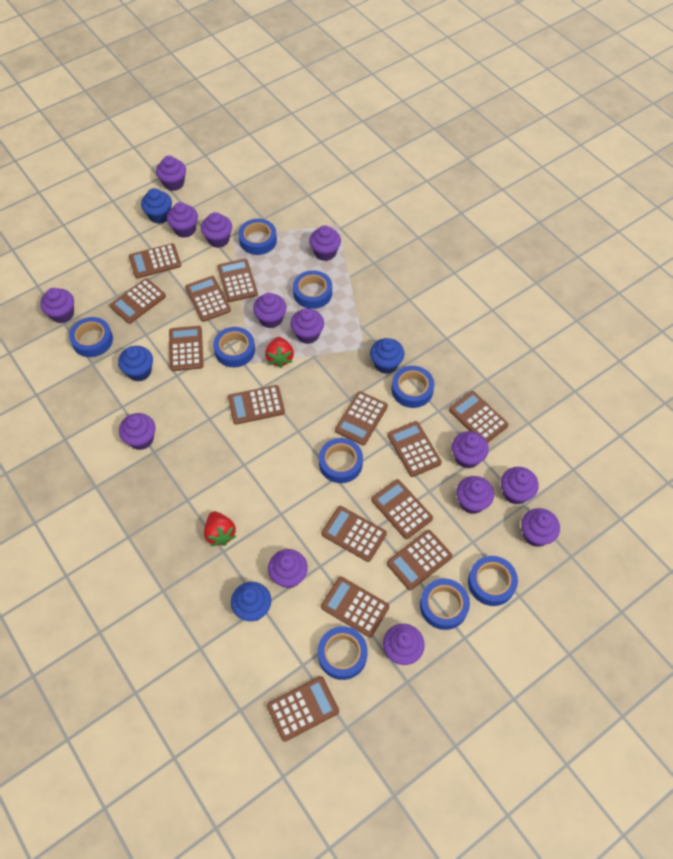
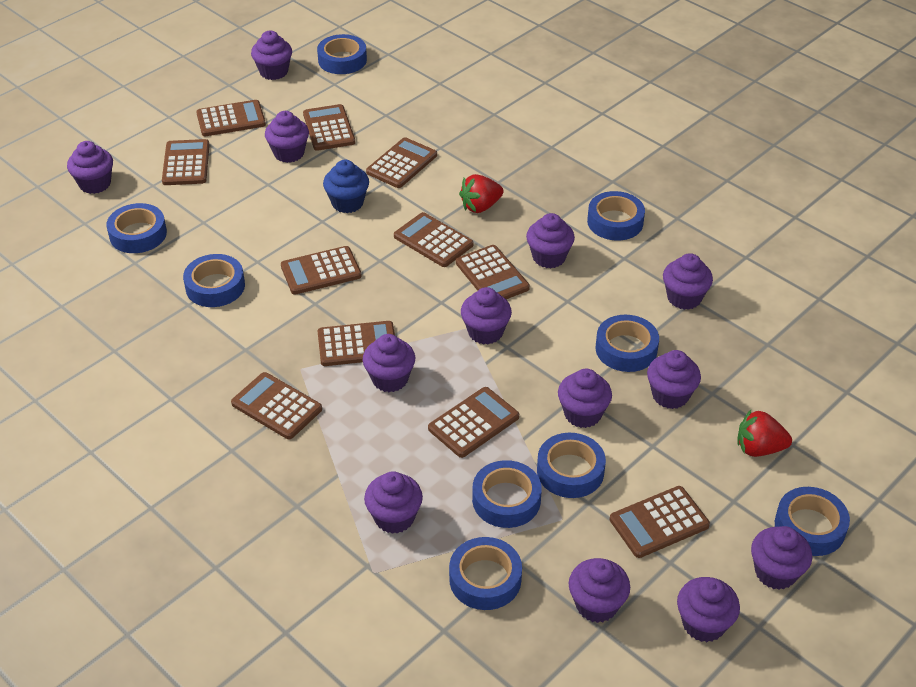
blue cupcake: [118,346,153,382] [141,188,172,224] [231,582,271,622] [370,338,405,374] = 4 -> [323,160,369,213] = 1
brown calculator: [110,278,166,324] [129,243,181,279] [169,326,204,371] [185,276,231,322] [217,258,258,302] [228,385,285,425] [267,676,339,742] [321,506,387,562] [321,577,389,638] [335,391,388,445] [371,479,433,539] [386,530,452,590] [387,421,442,477] [449,391,508,443] = 14 -> [162,139,210,185] [196,100,266,136] [231,372,322,439] [281,246,362,294] [303,104,355,151] [318,321,395,366] [366,137,437,188] [394,212,474,267] [428,387,519,458] [456,245,530,299] [610,486,710,558] = 11
purple cupcake: [40,288,74,323] [119,413,155,450] [156,156,186,191] [167,202,198,238] [201,212,232,248] [253,293,287,328] [268,549,308,588] [291,308,324,344] [309,225,341,261] [383,624,425,665] [452,431,489,468] [456,476,494,514] [501,467,539,504] [521,508,560,547] = 14 -> [67,141,113,194] [251,30,292,80] [265,111,309,163] [363,334,415,392] [364,471,423,534] [461,287,512,345] [526,213,575,268] [558,369,612,428] [569,558,630,623] [647,350,701,409] [663,253,713,310] [677,577,740,642] [751,526,812,590] = 13

